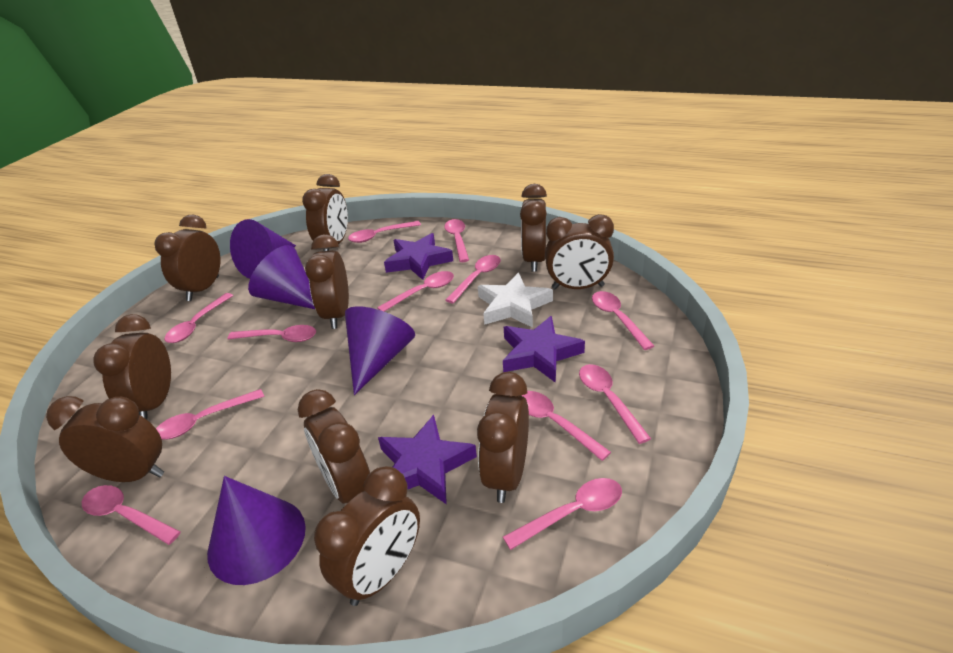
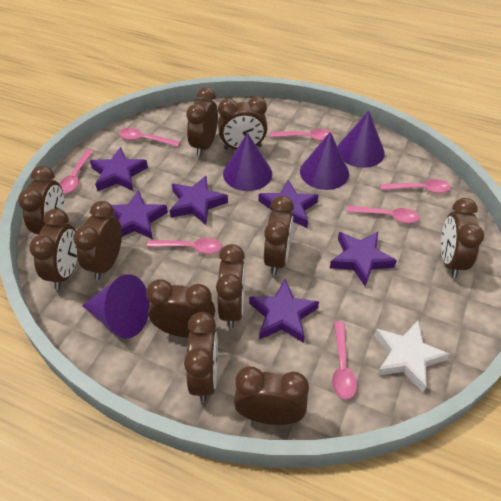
brown clock: [46,396,164,482] [93,314,171,420] [154,214,220,301] [298,389,370,504] [302,174,348,251] [305,234,349,329] [314,466,420,606] [477,372,529,503] [520,184,547,272] [545,214,614,289] = 10 -> [18,166,65,234] [29,209,77,289] [73,201,122,280] [146,279,215,338] [184,312,218,402] [186,87,218,156] [216,244,245,328] [218,97,268,149] [234,366,309,425] [264,196,294,275] [441,198,484,278] = 11
pink spoon: [82,485,181,545] [156,389,264,439] [164,293,233,343] [227,325,316,342] [348,221,421,243] [377,271,454,312] [444,219,469,262] [446,255,501,304] [503,478,622,550] [521,391,611,461] [579,364,651,444] [592,291,654,350] = 12 -> [59,150,93,193] [119,128,180,147] [147,238,222,254] [270,129,334,141] [332,321,357,399] [346,205,420,223] [380,179,451,193] = 7
purple star: [378,415,477,505] [384,233,453,280] [503,316,585,383] = 3 -> [90,147,148,192] [112,190,168,240] [170,176,228,225] [249,279,319,343] [258,180,318,228] [330,232,397,287] = 6

